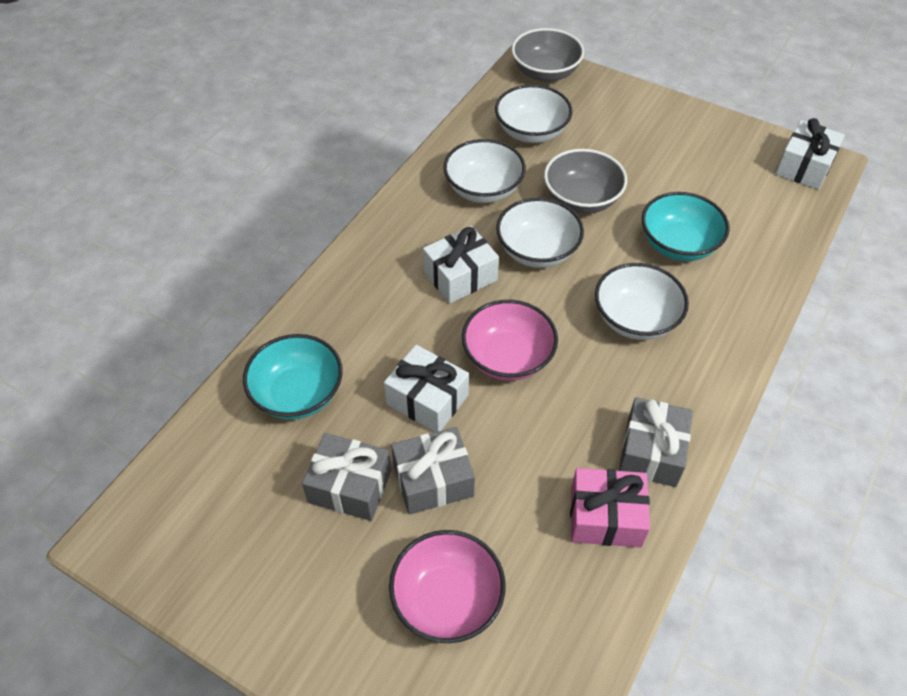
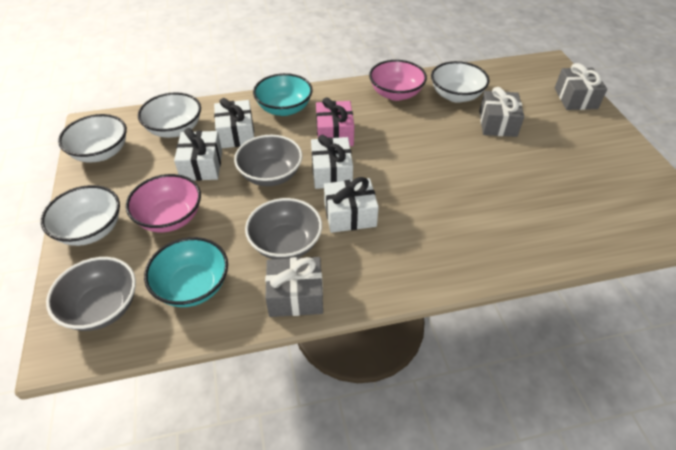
grey bowl: [512,28,584,82] [544,149,627,214] = 2 -> [46,257,136,331] [234,135,302,186] [245,198,322,259] = 3
white gift: [384,345,469,432] [423,226,499,304] [775,118,845,190] = 3 -> [174,128,222,181] [214,98,254,148] [311,135,353,189] [324,177,379,233] = 4

